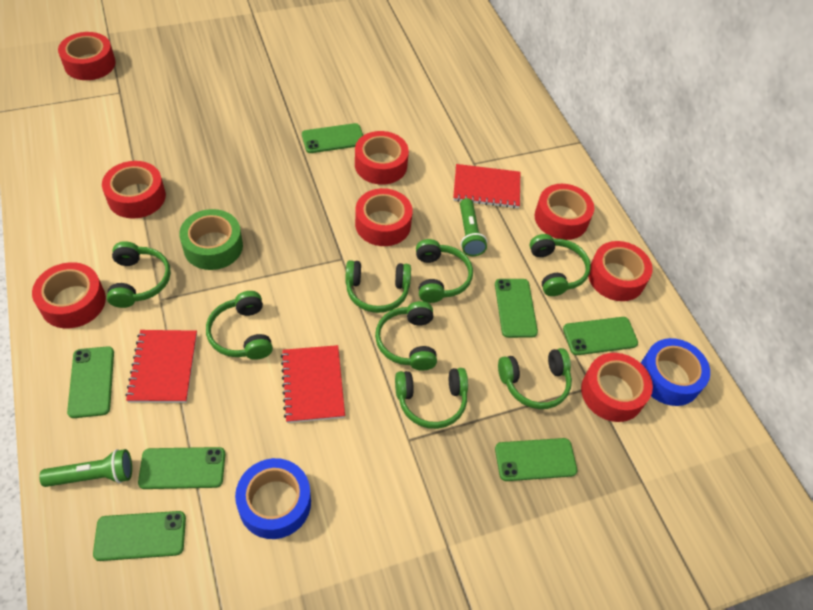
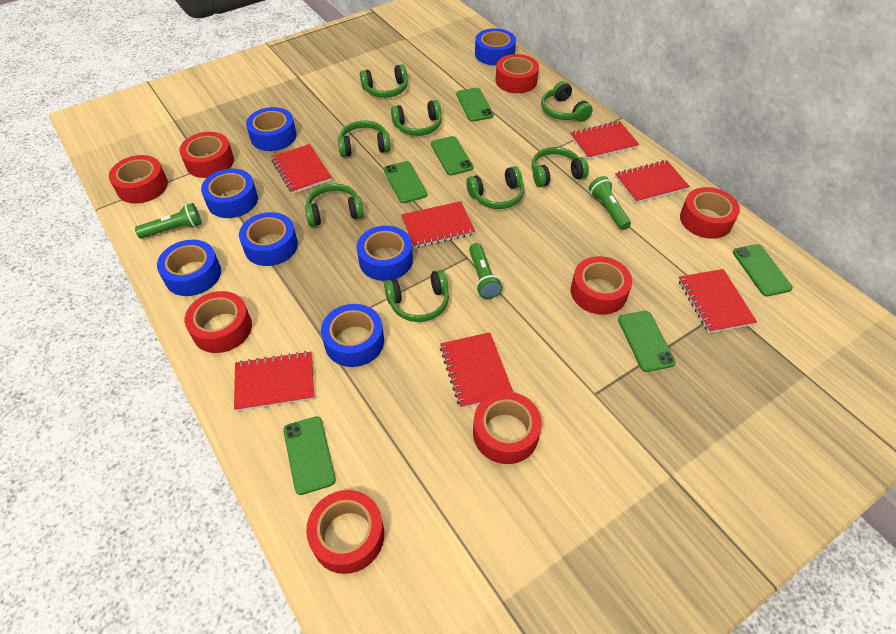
blue tape: [235,458,311,539] [641,338,710,406] = 2 -> [157,240,221,296] [201,168,258,218] [239,212,298,266] [246,107,297,151] [321,304,384,367] [357,226,413,281] [475,28,516,66] = 7
green flashlight: [39,449,132,487] [460,198,487,256] = 2 -> [135,203,202,239] [469,243,502,299] [589,176,631,230] = 3
green phone: [67,346,114,418] [93,511,186,561] [138,447,225,489] [302,123,363,153] [495,279,538,338] [495,438,577,481] [563,317,638,355] = 7 -> [283,416,336,495] [384,161,427,203] [431,136,473,175] [456,88,494,122] [618,311,676,372] [733,244,793,296] = 6
green tape: [179,209,243,270] = 1 -> none = 0
red notebook: [125,330,197,403] [281,345,345,423] [453,164,520,209] = 3 -> [234,351,314,411] [271,144,332,194] [401,201,475,248] [440,332,513,408] [570,121,640,160] [615,160,690,203] [678,269,757,333] = 7

